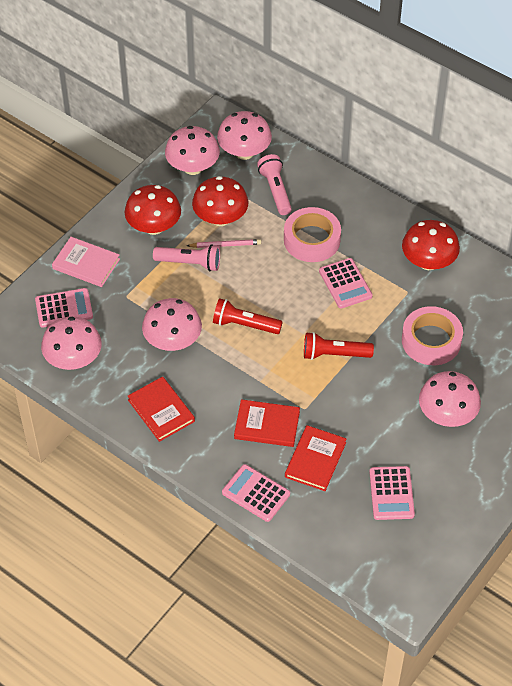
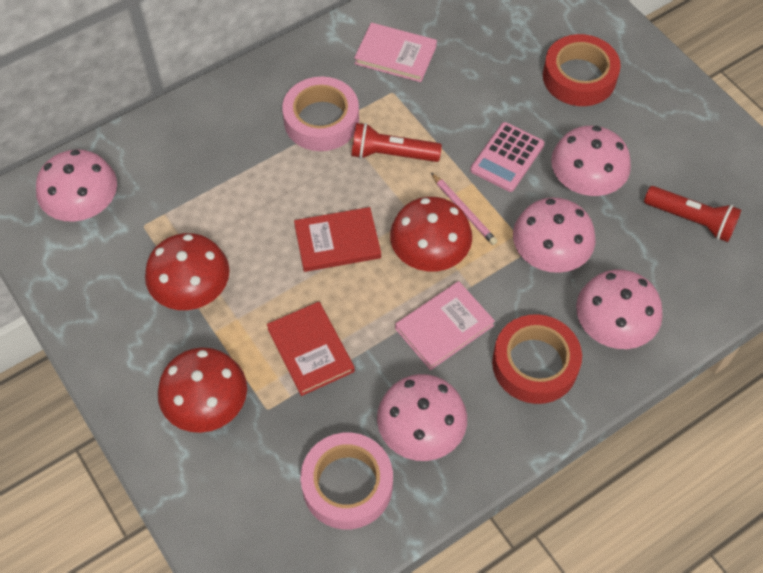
pink book: [52,237,120,287] = 1 -> [354,23,437,82] [395,281,495,370] = 2
pink calculator: [35,288,93,328] [222,464,290,522] [319,258,373,308] [369,466,415,520] = 4 -> [470,122,545,192] = 1
pink flashlight: [153,244,220,271] [257,154,292,215] = 2 -> none = 0
red book: [127,377,195,442] [234,399,300,447] [285,425,346,491] = 3 -> [267,302,355,396] [294,207,381,272] = 2
red tape: none = 0 -> [492,314,582,404] [543,34,621,106] = 2

